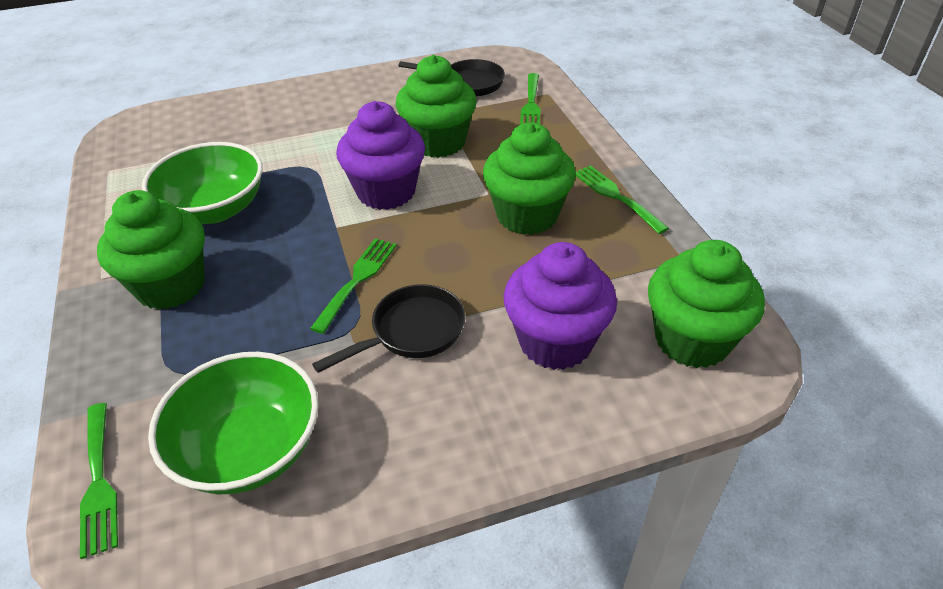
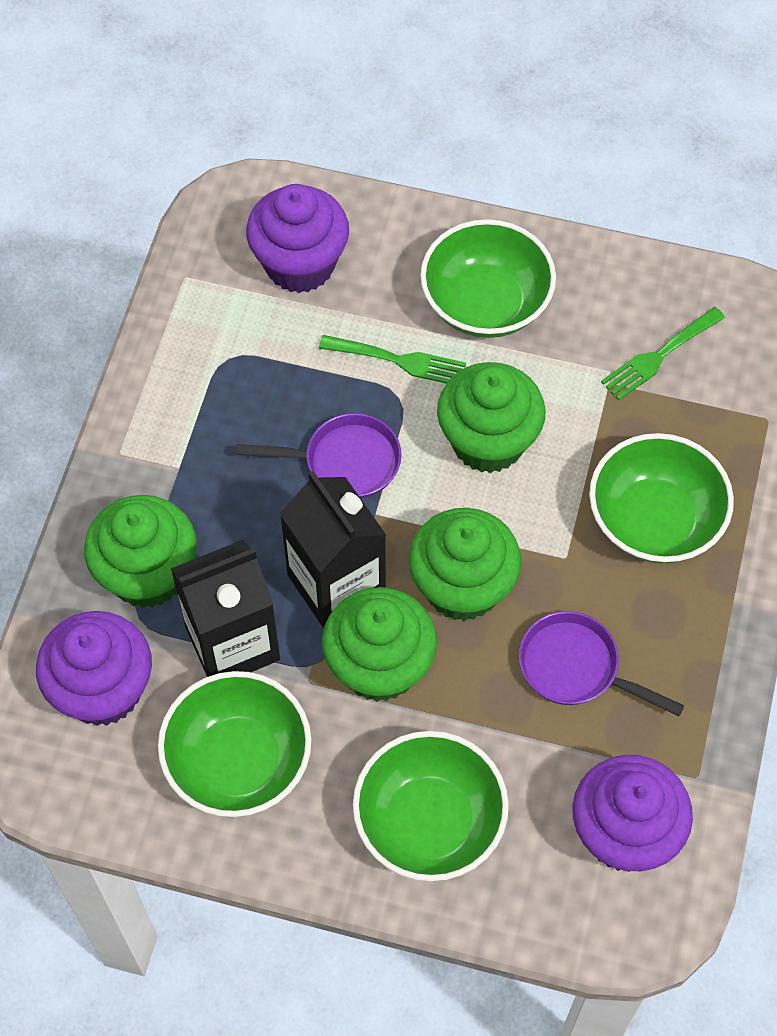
black carton: none = 0 -> [171,540,280,677] [280,471,386,628] = 2
black pan: [312,284,465,373] [399,59,505,97] = 2 -> none = 0
green bowl: [142,142,263,224] [148,352,319,494] = 2 -> [158,671,312,817] [353,731,509,881] [420,219,556,338] [589,433,734,563] = 4
green fork: [80,403,118,559] [310,238,397,334] [520,73,541,125] [575,165,669,234] = 4 -> [319,335,466,384] [601,307,725,400] = 2
purple cupcake: [336,101,425,210] [503,242,617,370] = 2 -> [36,611,152,726] [246,184,349,293] [572,755,693,872] = 3
purple pan: none = 0 -> [236,413,402,499] [519,611,685,716] = 2

